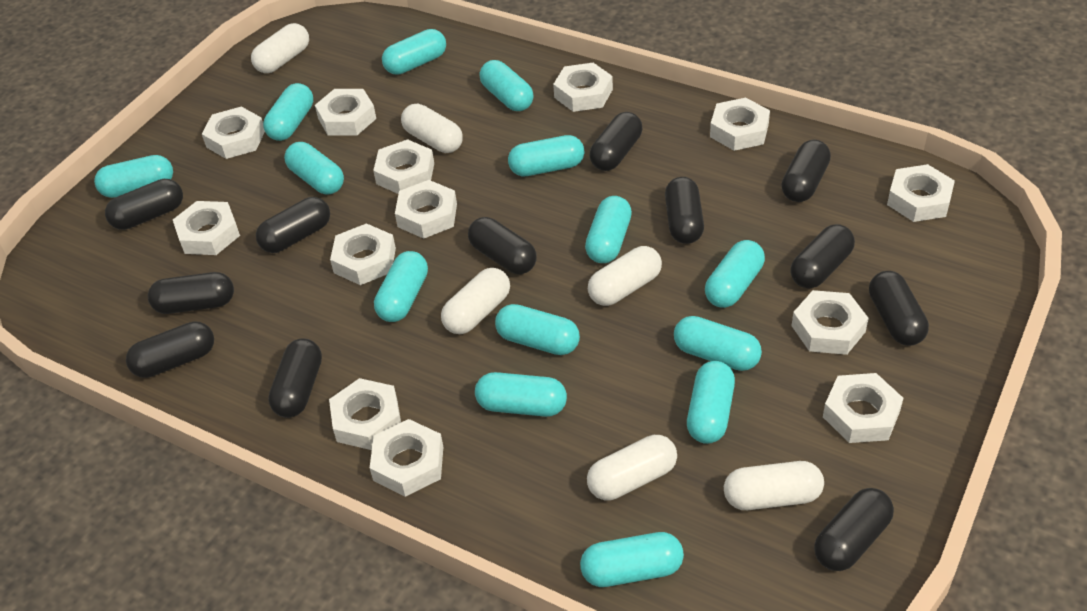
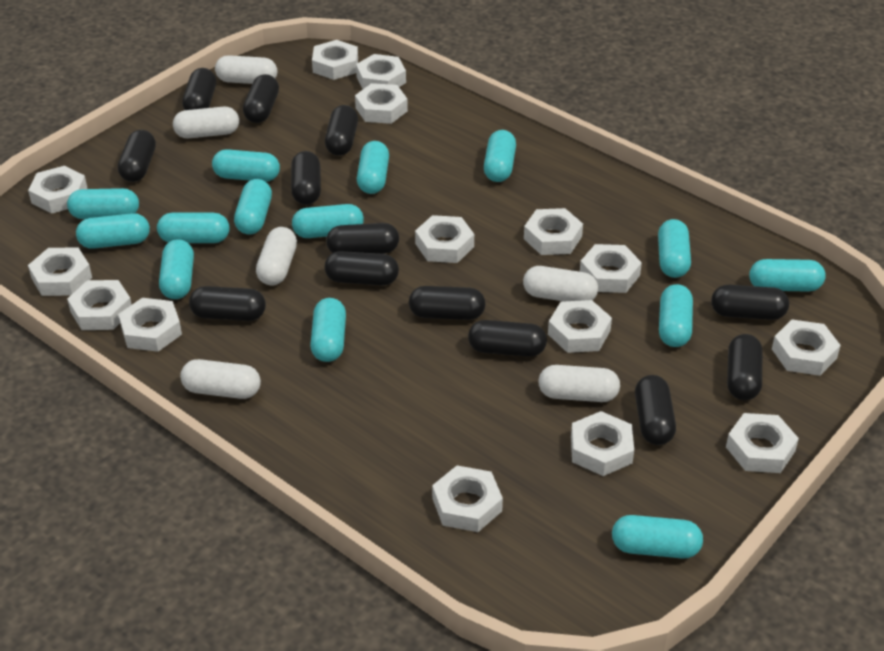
black capsule: [105,179,183,230] [126,321,214,378] [148,272,234,314] [256,197,330,253] [268,338,322,418] [468,217,537,274] [590,112,642,171] [665,177,704,244] [781,140,831,202] [790,224,855,289] [814,488,894,571] [869,271,929,346] = 12 -> [118,130,156,182] [182,68,216,110] [189,286,266,321] [243,74,279,123] [291,151,321,205] [325,105,358,156] [325,251,399,285] [326,223,399,254] [409,286,486,320] [468,320,547,357] [635,375,676,445] [711,285,789,320] [727,334,762,400] = 13
white nut: [173,201,240,255] [202,107,265,159] [315,89,376,135] [329,378,401,450] [330,223,396,285] [370,419,443,497] [373,139,434,194] [395,180,457,239] [553,63,613,112] [710,98,770,151] [792,290,869,355] [823,373,903,443] [887,164,955,222] = 13 -> [28,166,87,214] [28,247,92,296] [67,280,132,330] [118,298,182,352] [312,40,358,80] [355,83,408,124] [356,54,406,89] [415,215,474,263] [432,465,503,532] [524,208,583,255] [548,300,612,353] [571,411,634,476] [580,244,642,293] [726,413,799,473] [772,320,841,376] = 15

